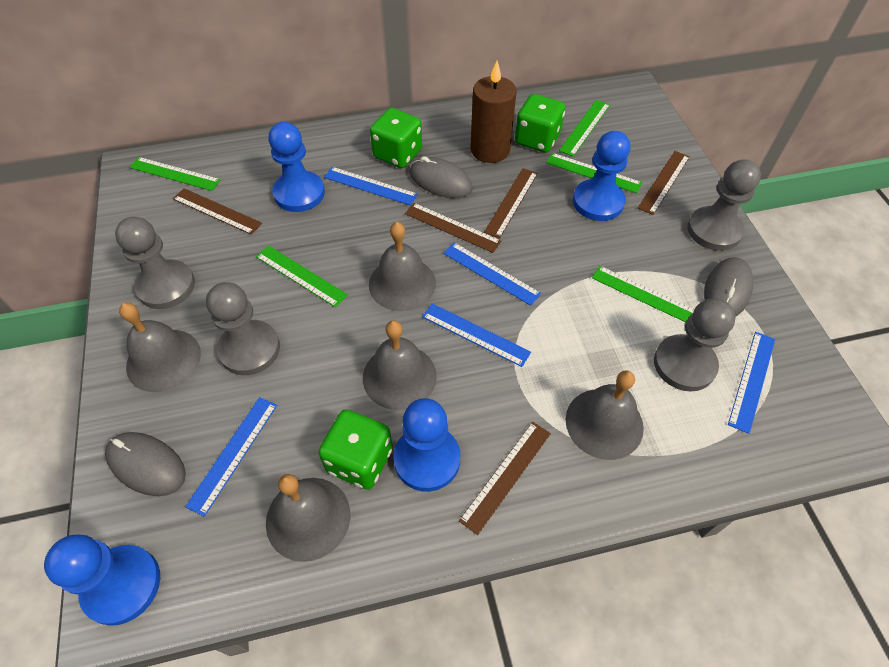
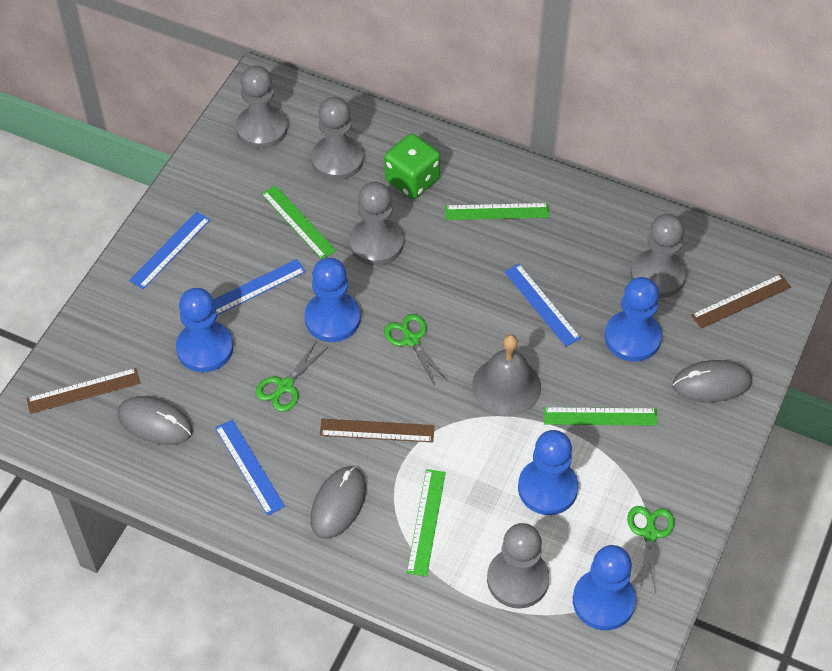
blue pawn: [44,535,160,626] [269,122,325,212] [393,398,460,492] [573,131,630,221] = 4 -> [176,288,233,372] [304,258,361,342] [518,430,578,515] [573,545,636,630] [605,277,662,362] = 5
blue ruler: [185,397,277,516] [324,167,418,205] [422,303,531,367] [443,242,541,306] [728,332,775,434] = 5 -> [129,211,210,289] [213,259,306,315] [215,419,285,516] [504,264,581,347] = 4
brown candle: [470,61,517,163] = 1 -> none = 0
brown ruler: [173,188,262,235] [405,203,501,253] [459,422,551,535] [484,168,538,238] [638,151,690,215] = 5 -> [26,368,140,414] [320,419,435,442] [691,274,791,328] = 3
green dice: [318,409,393,490] [370,108,422,168] [515,94,565,153] = 3 -> [384,134,440,199] = 1
green ruler: [129,157,221,191] [256,246,348,307] [546,153,642,193] [559,100,610,157] [592,266,694,322] = 5 -> [261,185,336,259] [407,469,446,577] [445,203,550,220] [544,407,658,426] = 4
green scissors: none = 0 -> [255,341,328,412] [384,314,448,385] [627,506,675,594] = 3
grey bell: [119,303,201,392] [266,474,350,562] [363,320,437,410] [369,222,436,311] [566,370,644,460] = 5 -> [472,335,541,416] = 1
grey pawn: [115,217,195,309] [206,282,280,375] [654,298,736,392] [687,159,761,251] = 4 -> [236,65,288,149] [311,97,363,180] [349,182,403,266] [487,523,549,609] [630,214,686,298] = 5

